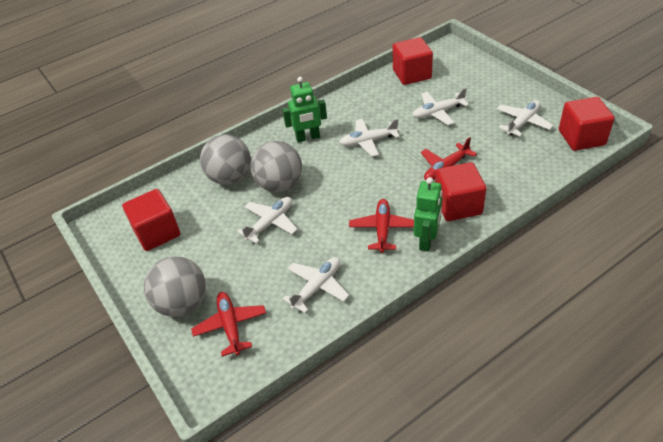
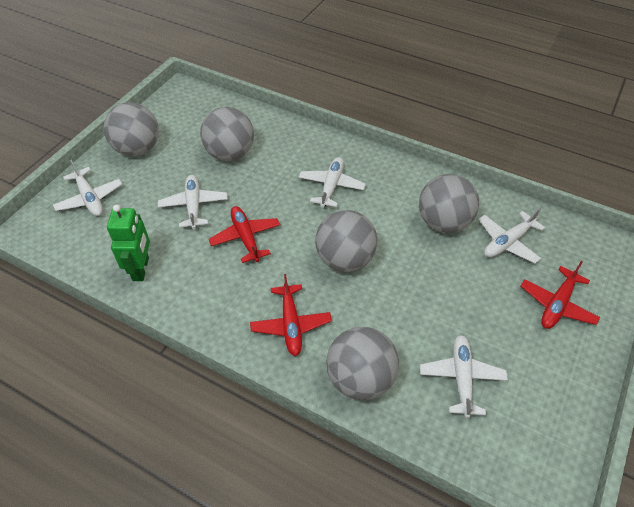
green robot: [282,77,327,143] [414,177,442,251] = 2 -> [107,204,150,281] = 1
grey ball: [144,256,206,317] [200,134,251,185] [251,141,302,192] = 3 -> [104,102,159,156] [200,107,254,161] [315,210,377,272] [326,327,399,400] [419,174,479,233] = 5
red cube: [122,189,180,251] [393,37,433,85] [435,162,486,221] [559,97,615,151] = 4 -> none = 0

